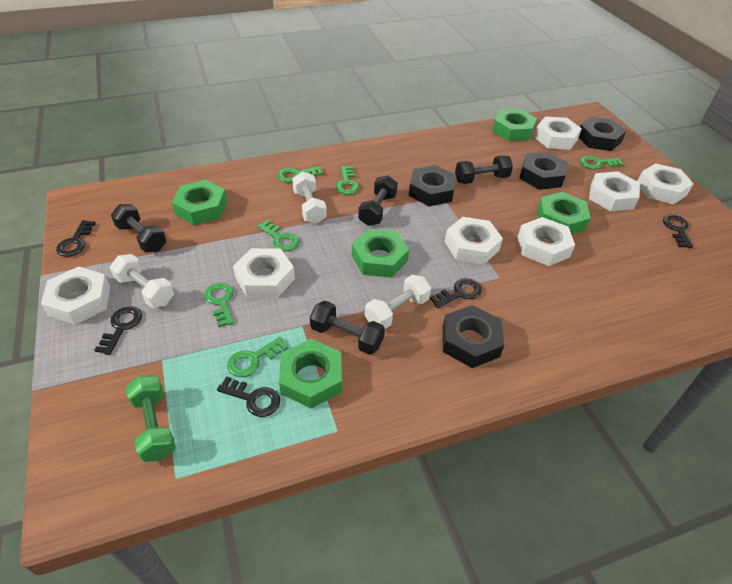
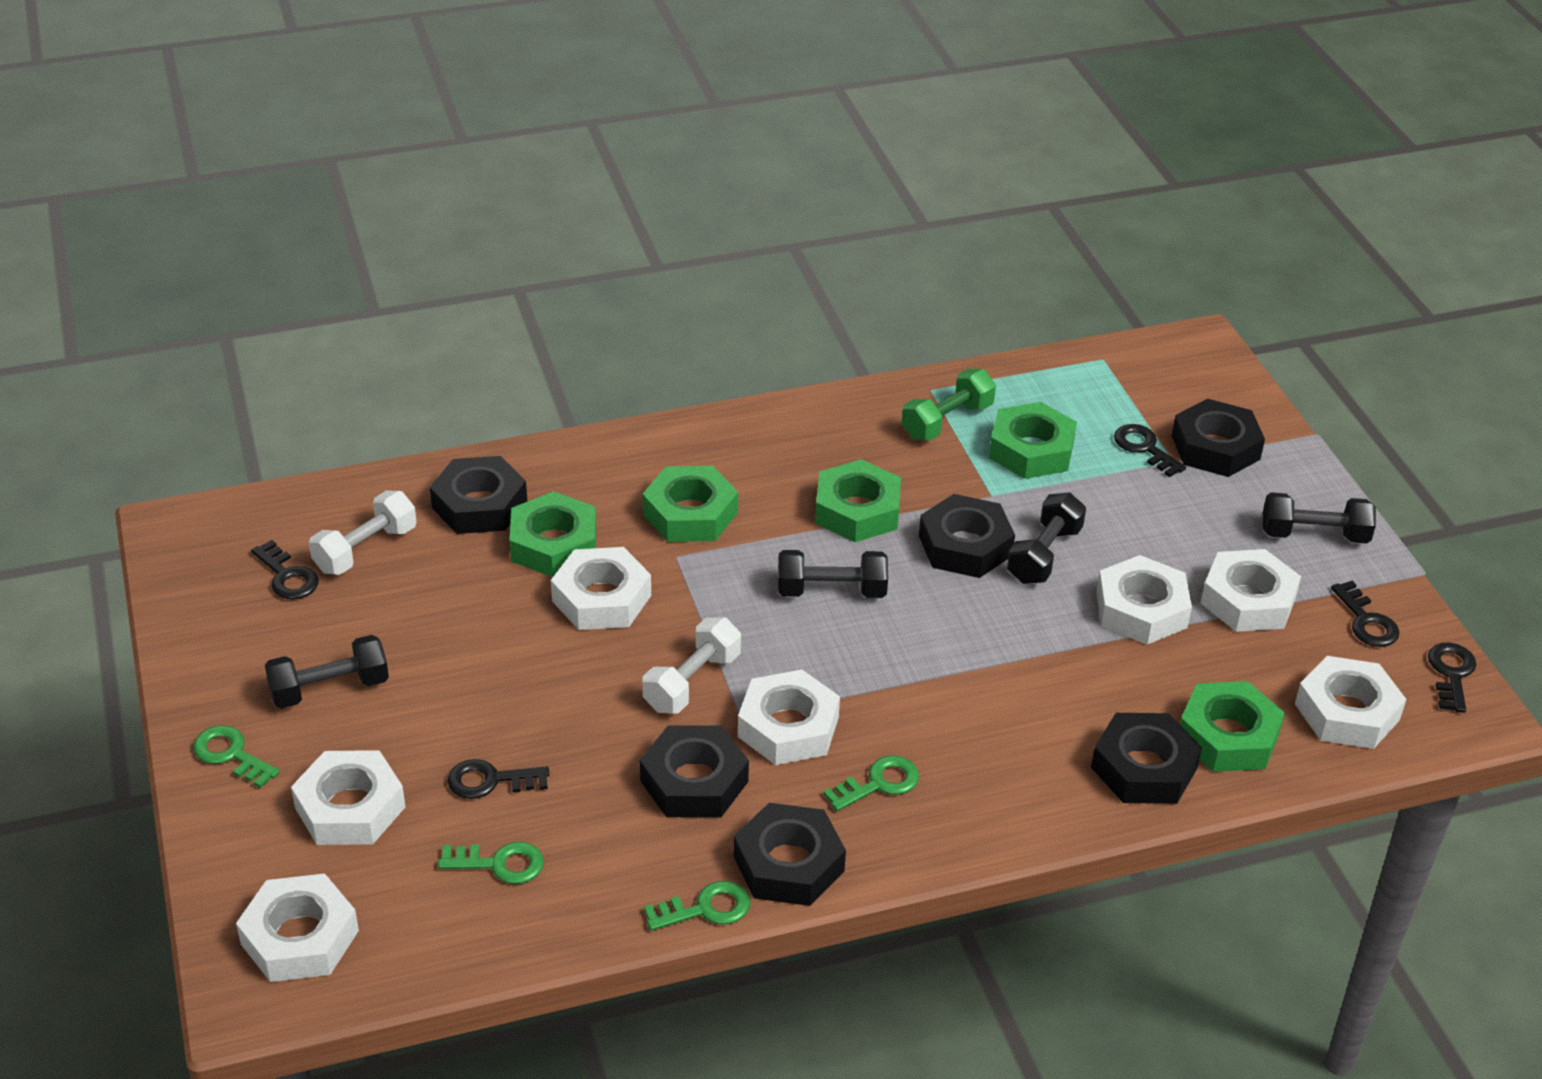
black nut: [409,165,456,206] [443,305,504,368] [519,152,567,190] [579,117,626,151] = 4 -> [430,456,527,534] [640,725,749,817] [734,803,846,906] [919,494,1015,578] [1091,713,1202,804] [1172,399,1265,477] = 6
green key: [204,283,234,327] [227,337,288,377] [257,220,299,251] [277,166,323,182] [336,166,359,195] [580,156,624,169] = 6 -> [193,725,280,788] [438,842,544,884] [644,881,750,931] [823,755,919,811] = 4
white dumbbell: [110,254,174,308] [292,172,327,224] [365,275,431,329] = 3 -> [309,491,417,575] [642,617,741,714] = 2

